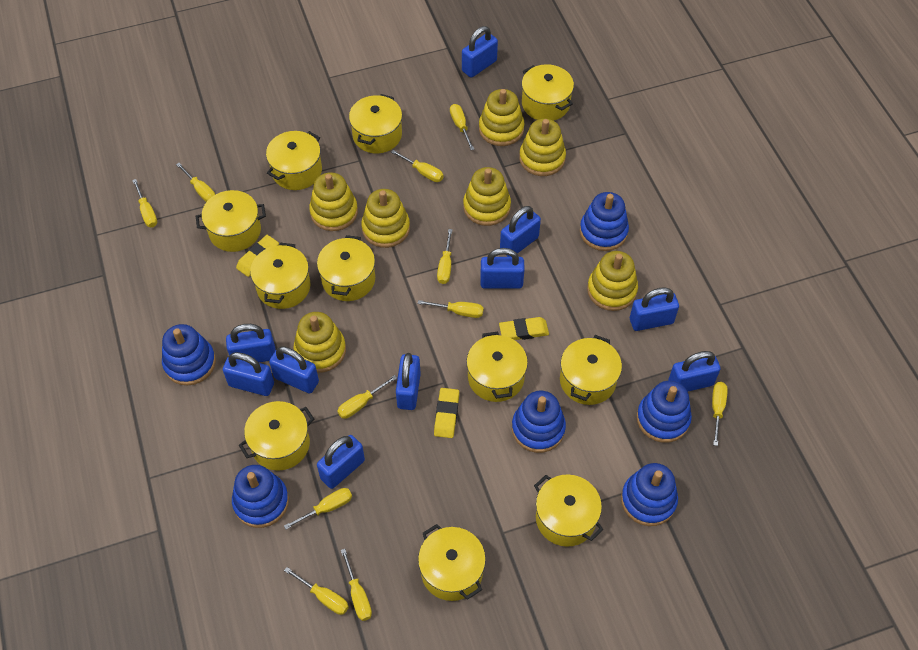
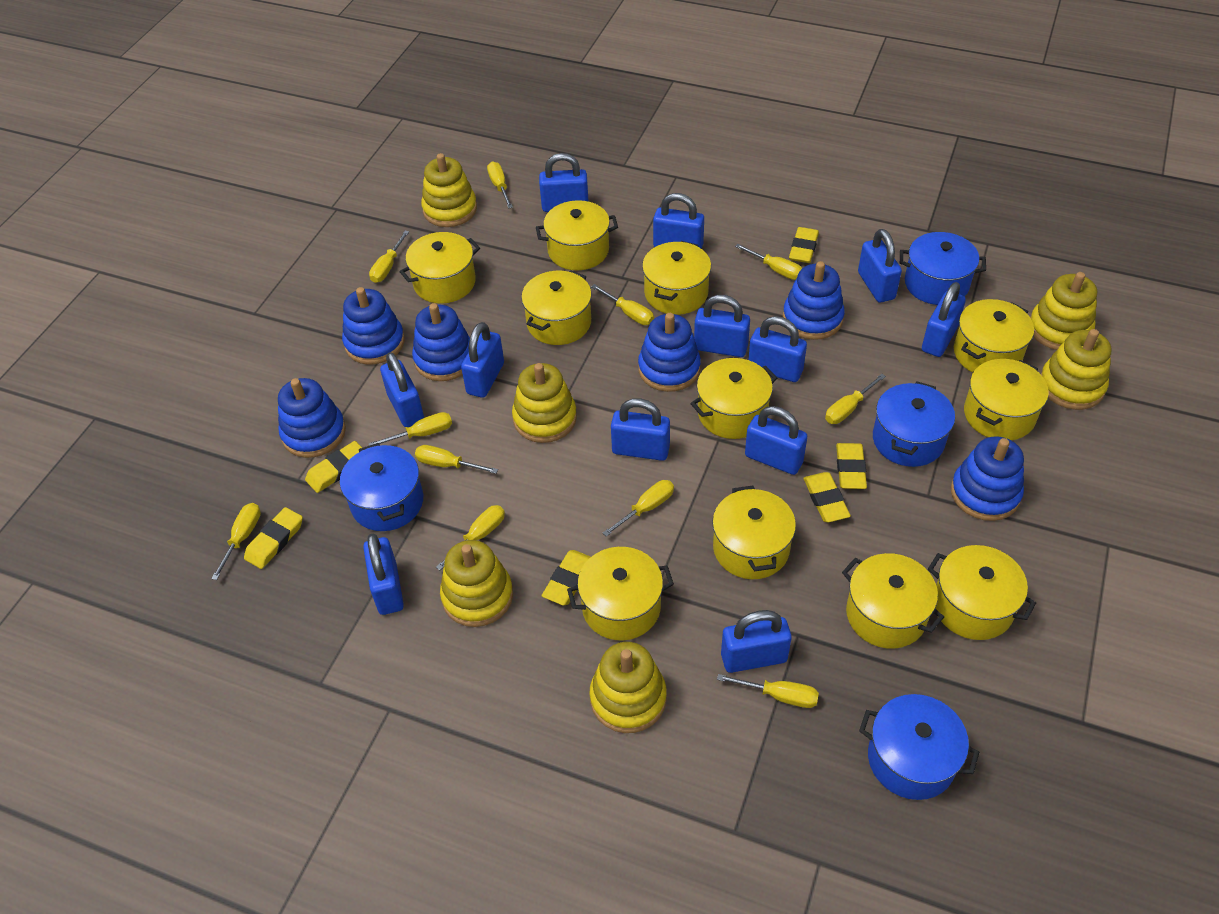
blue padlock: [223,352,274,396] [226,324,276,363] [269,346,319,394] [317,435,365,489] [396,353,421,410] [462,26,498,78] [480,248,525,289] [500,206,541,257] [630,287,679,331] [668,351,720,391] = 10 -> [363,534,404,615] [380,352,424,427] [461,322,504,398] [539,153,589,212] [611,398,670,461] [653,193,704,249] [694,295,750,357] [721,610,792,673] [745,406,807,475] [748,316,807,382] [858,229,902,303] [922,282,966,357] = 12
blue pot: none = 0 -> [340,443,423,531] [859,694,979,800] [873,382,955,467] [900,232,986,305] = 4
yellow eraser: [236,235,279,277] [434,388,459,438] [499,317,549,340] = 3 -> [244,507,303,569] [305,441,362,493] [542,550,591,606] [789,227,819,263] [803,472,851,522] [836,443,867,489] = 6
yellow stacking toy: [294,312,346,373] [309,172,358,231] [361,189,410,248] [463,167,511,226] [479,89,524,146] [519,119,566,176] [587,251,638,311] = 7 -> [421,153,477,227] [440,540,513,627] [512,363,577,443] [589,642,667,733] [1030,272,1097,350] [1041,329,1111,410] = 6

